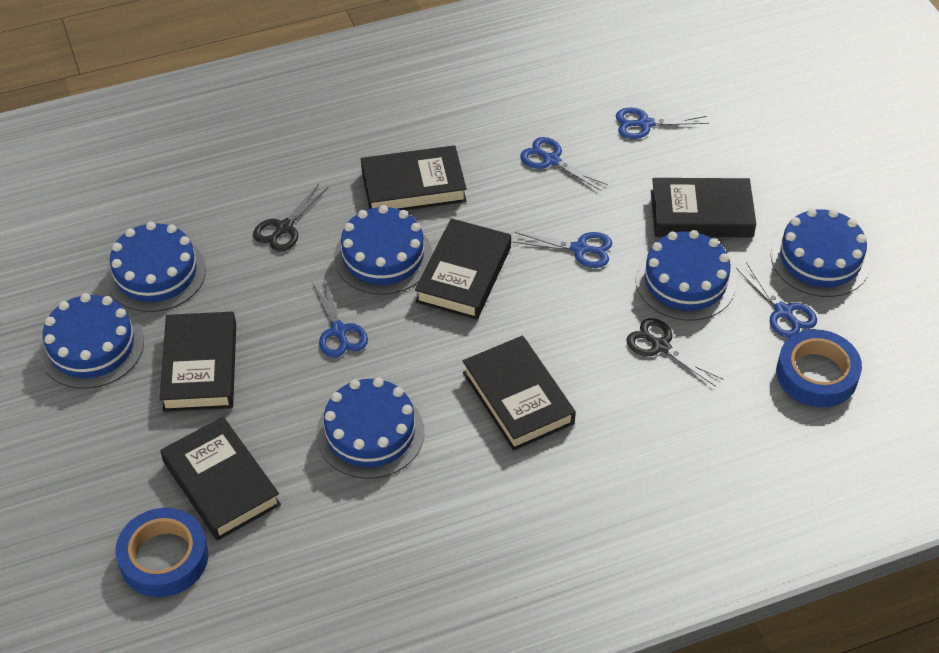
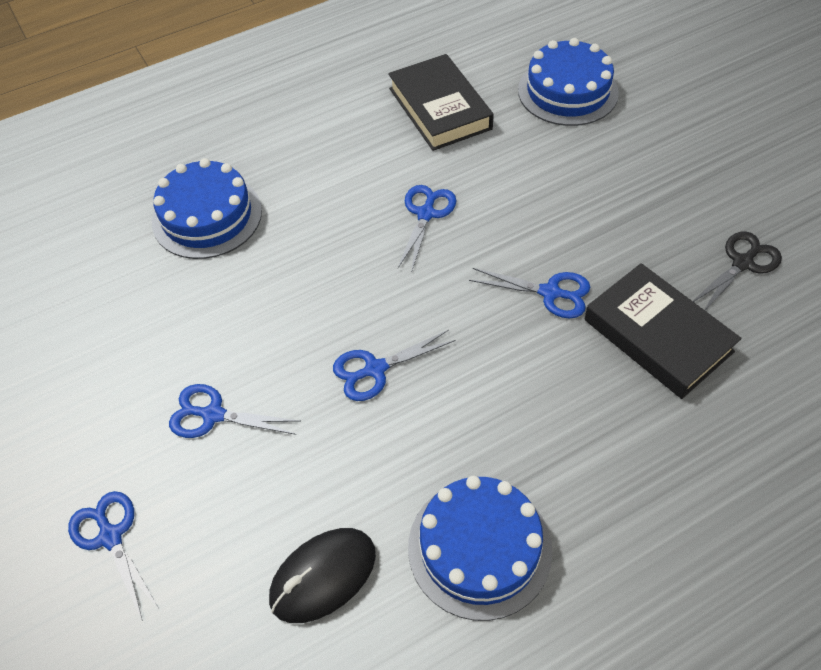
black book: [160,312,236,412] [160,417,281,541] [361,145,467,210] [415,218,511,320] [463,336,576,451] [651,178,756,237] = 6 -> [388,54,494,151] [584,263,742,399] = 2
black mouse: none = 0 -> [269,528,376,623] = 1
black scissors: [253,184,328,252] [626,318,723,387] = 2 -> [693,232,782,310] = 1
blue cake: [39,293,144,389] [105,222,206,312] [316,378,424,479] [334,205,433,295] [635,230,736,321] [771,208,871,297] = 6 -> [152,158,262,259] [408,476,552,621] [518,38,619,126] = 3
blue tape: [116,508,208,597] [776,329,862,407] = 2 -> none = 0

